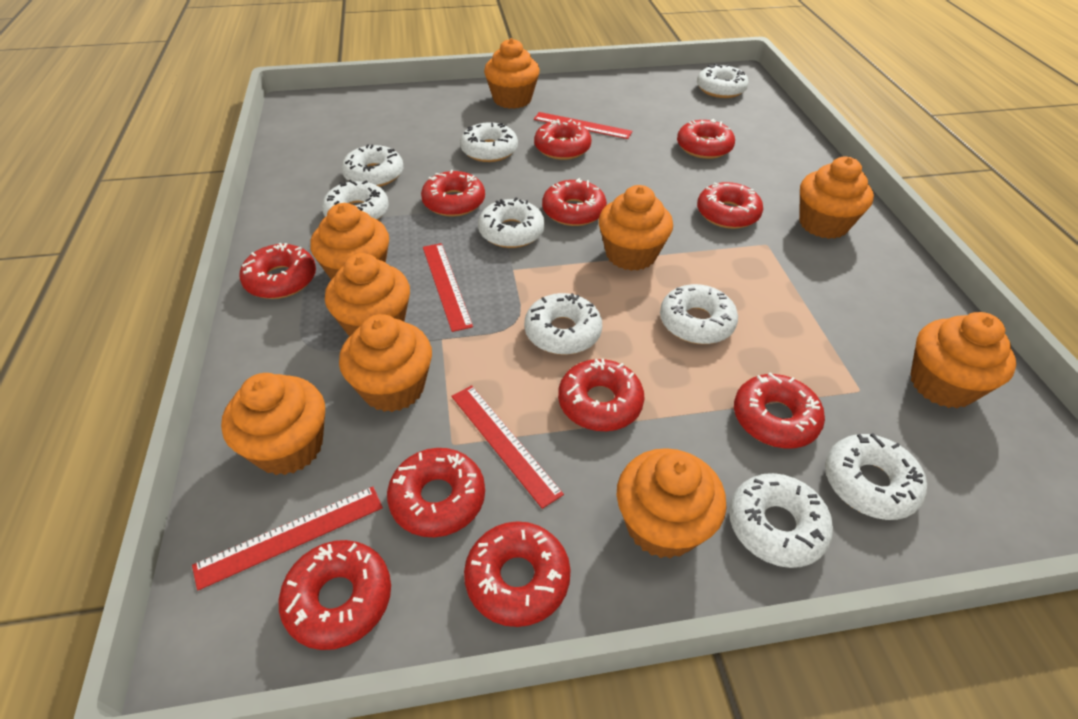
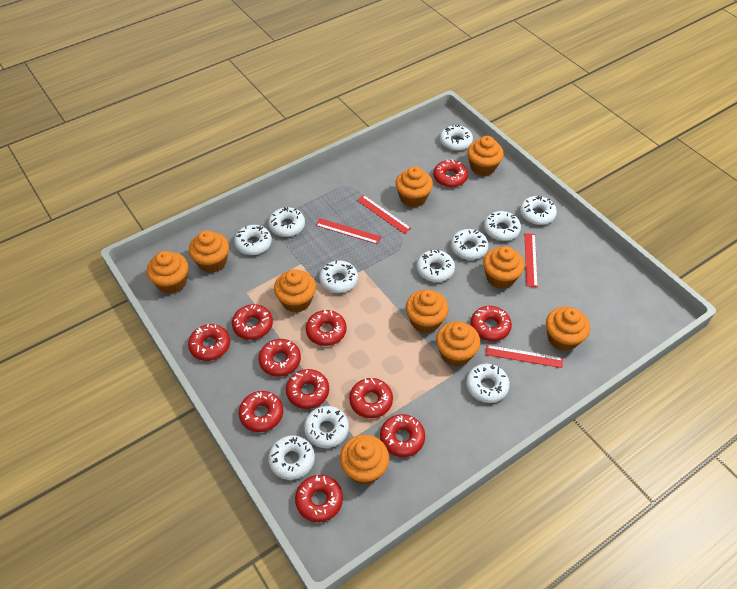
orange cupcake: [221,373,325,475] [310,203,389,280] [325,253,410,337] [339,314,432,412] [484,38,540,109] [599,185,673,271] [617,448,726,559] [799,157,874,239] [910,312,1016,408] = 9 -> [147,251,189,294] [189,230,229,273] [274,269,316,313] [340,434,389,485] [395,166,433,208] [406,290,449,333] [436,322,480,367] [467,136,504,176] [483,246,525,289] [546,307,590,351] = 10
white donut: [322,180,389,220] [341,144,403,187] [460,122,518,162] [478,197,545,248] [524,293,602,355] [660,284,738,344] [697,64,749,98] [729,473,833,568] [825,433,927,520] = 9 -> [234,225,272,255] [268,207,305,237] [268,436,315,480] [304,406,349,448] [319,260,358,293] [417,250,455,282] [440,125,473,151] [451,229,489,260] [466,363,510,403] [484,211,521,241] [520,196,557,225] = 11

